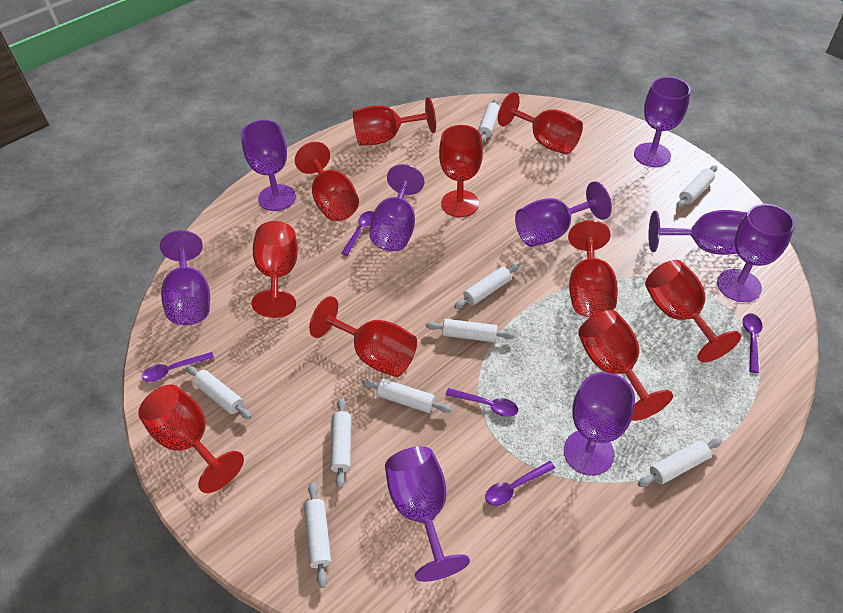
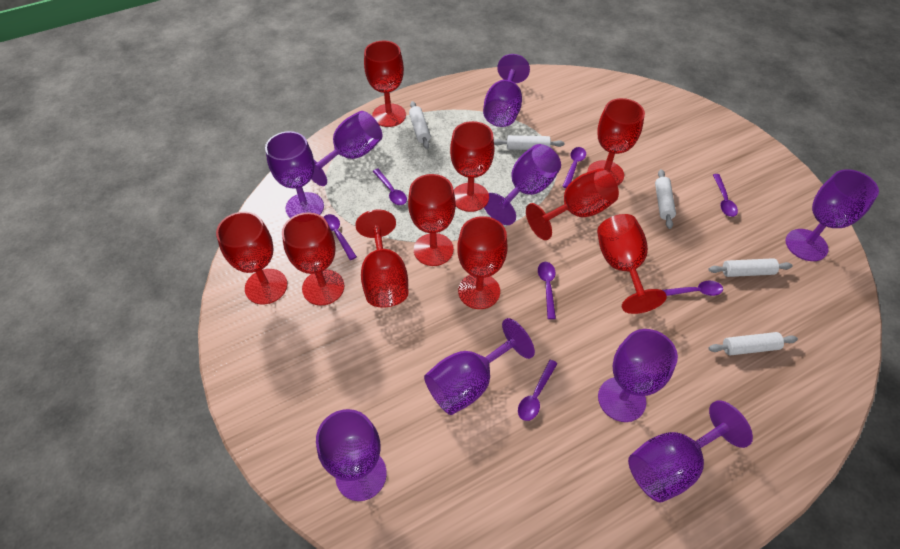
purple spoon: [142,352,214,382] [341,211,374,256] [446,388,518,417] [485,461,555,506] [743,314,763,373] = 5 -> [323,214,357,260] [372,169,407,205] [518,360,558,421] [538,262,556,319] [562,147,586,188] [663,281,723,296] [713,174,738,217] = 7
white rolling pin: [186,366,251,419] [304,483,331,588] [330,398,351,489] [362,379,452,413] [426,319,515,342] [454,264,520,309] [478,99,500,143] [638,438,722,487] [676,165,717,208] = 9 -> [409,101,431,149] [494,135,565,150] [655,169,676,229] [708,258,793,277] [708,332,798,355] = 5

